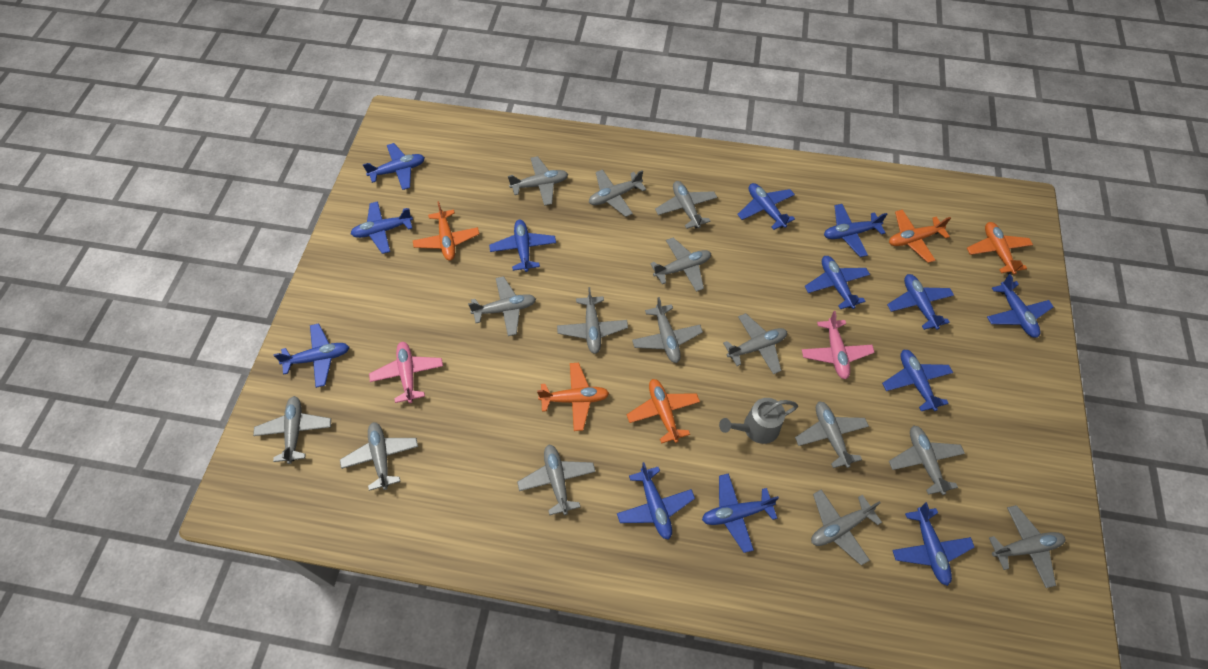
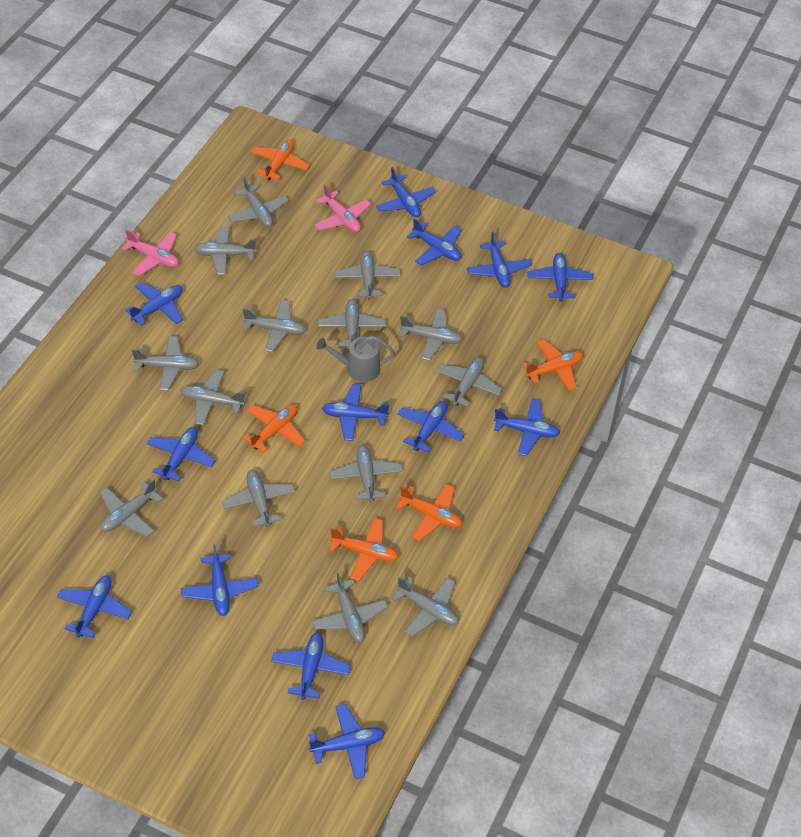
grey plane: [253,396,331,464] [340,422,418,491] [468,276,536,336] [508,156,568,206] [517,445,596,515] [557,287,628,354] [589,169,646,217] [632,297,703,363] [650,238,711,292] [655,181,717,229] [723,313,787,374] [795,401,869,468] [811,489,882,565] [889,425,965,495] [989,505,1065,588] = 15 -> [100,479,163,537] [132,336,199,391] [180,370,246,425] [194,226,257,275] [222,470,296,527] [228,177,289,227] [243,300,306,352] [312,572,388,643] [318,299,386,347] [330,445,403,502] [335,251,401,300] [392,577,459,637] [399,308,463,361] [436,357,502,407] = 14

